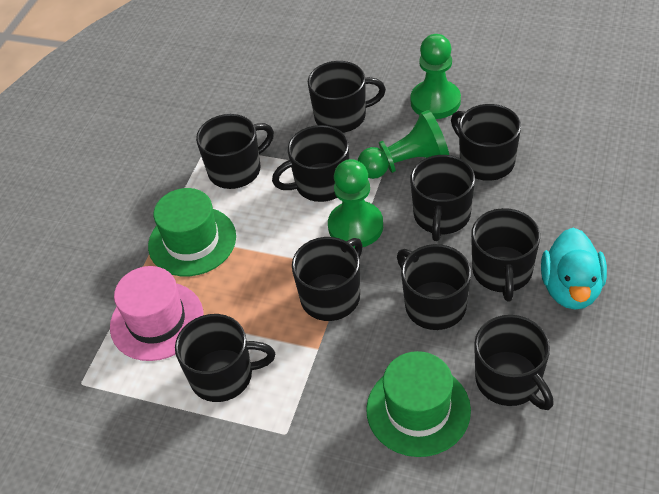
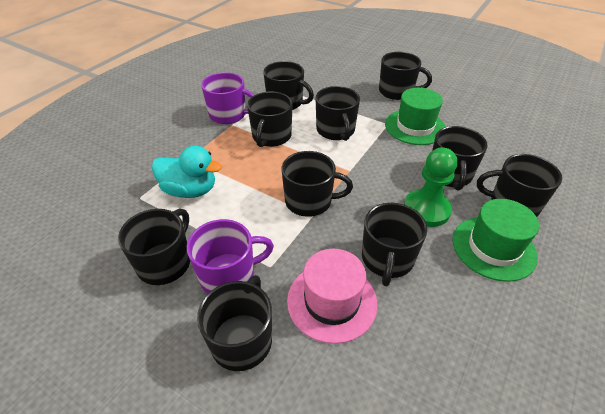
green pawn: [328,159,383,248] [358,110,449,179] [410,34,461,119] = 3 -> [404,147,457,227] = 1
purple mug: none = 0 -> [187,219,274,293] [201,72,254,124] = 2

